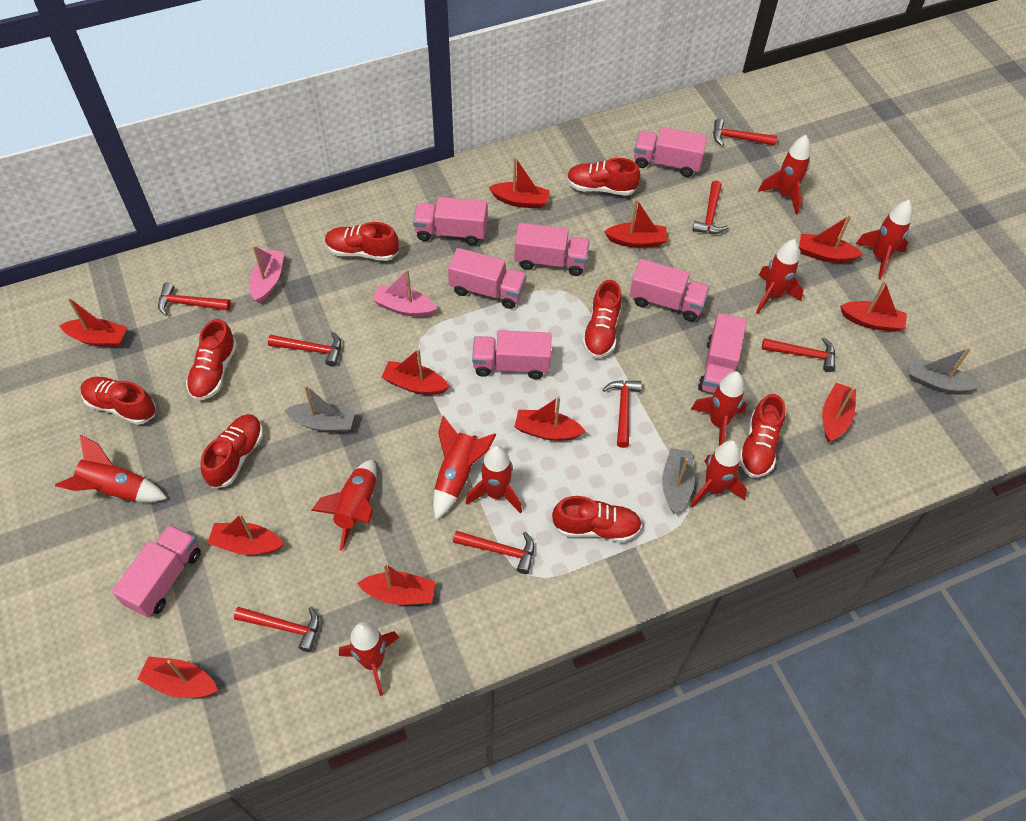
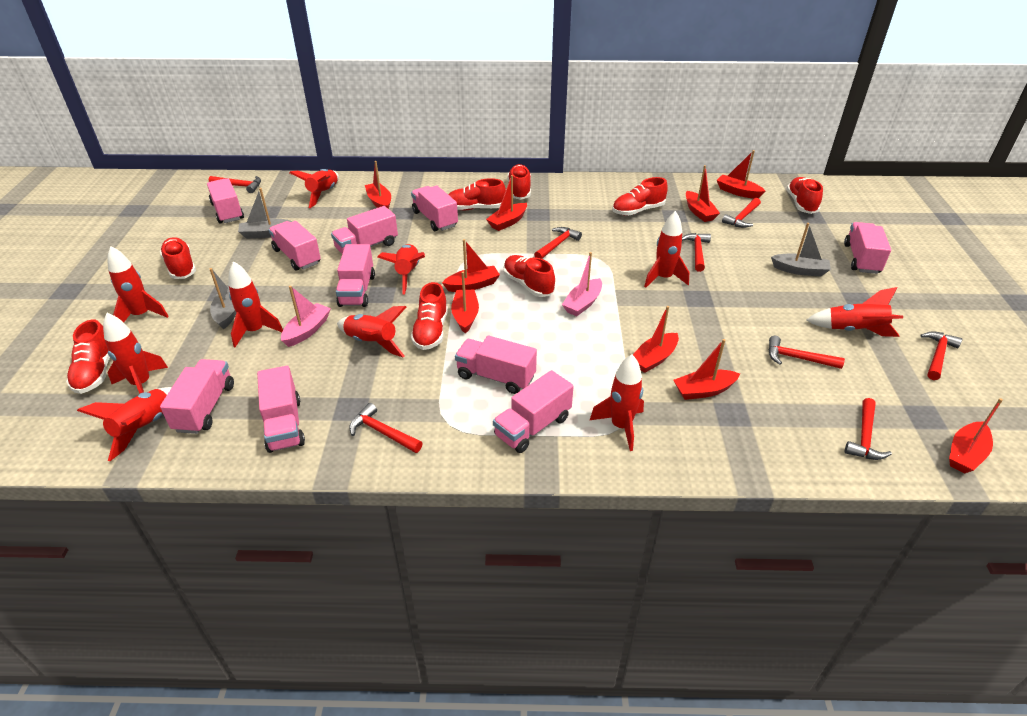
pink truck: [112,525,201,618] [413,197,487,245] [448,248,527,309] [472,330,552,379] [514,223,590,276] [630,259,710,321] [634,127,707,177] [698,313,747,393] = 8 -> [160,359,234,434] [207,179,244,224] [257,366,305,453] [269,221,321,271] [331,206,398,254] [336,244,375,307] [411,185,458,231] [455,335,537,394] [493,370,574,453] [844,222,891,274] = 10
red boat: [59,298,127,347] [138,656,218,698] [207,514,284,555] [357,563,436,605] [382,349,449,395] [489,157,550,209] [514,397,586,441] [604,199,667,248] [799,215,862,263] [822,383,856,442] [840,280,907,332] = 11 -> [365,161,391,209] [442,239,500,292] [451,272,479,333] [486,175,527,231] [633,306,679,373] [673,339,740,400] [686,165,720,222] [717,150,765,199] [949,398,1003,473] = 9

